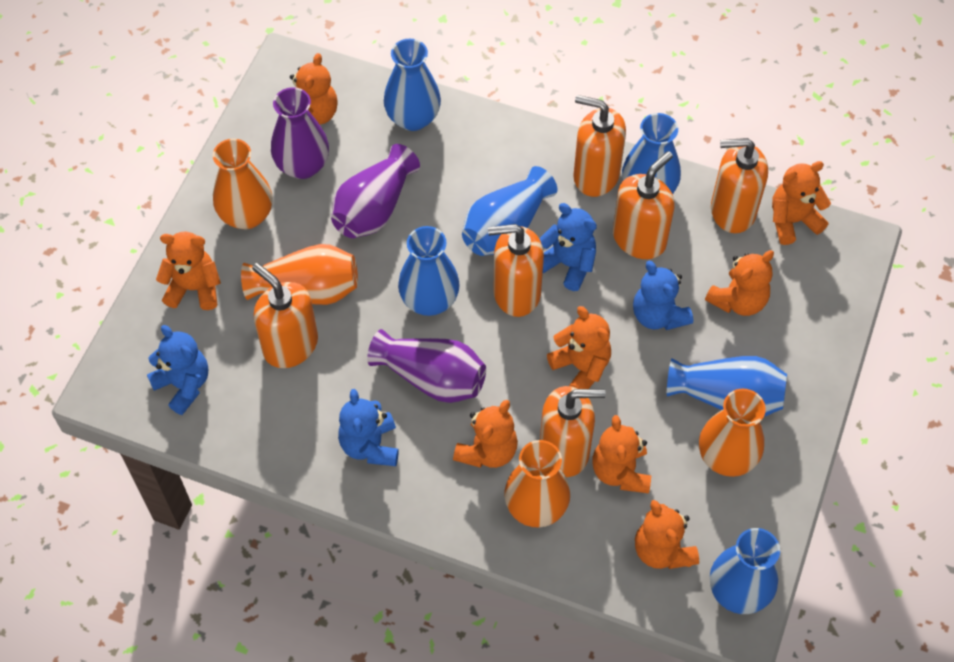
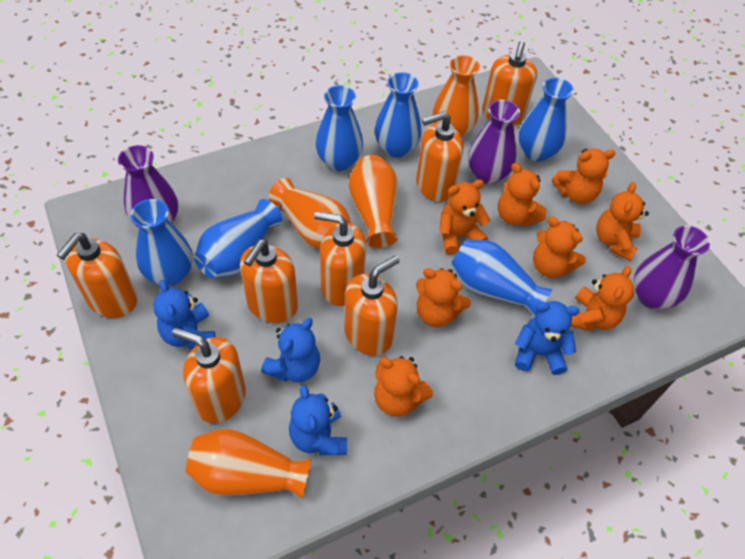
orange soap dispenser: [252,263,318,368] [488,224,544,317] [540,386,606,477] [573,95,626,197] [613,151,675,259] [711,138,768,233] = 6 -> [57,233,137,318] [172,328,246,423] [240,239,298,323] [314,211,366,306] [344,256,399,356] [416,112,463,202] [482,41,537,126] = 7

